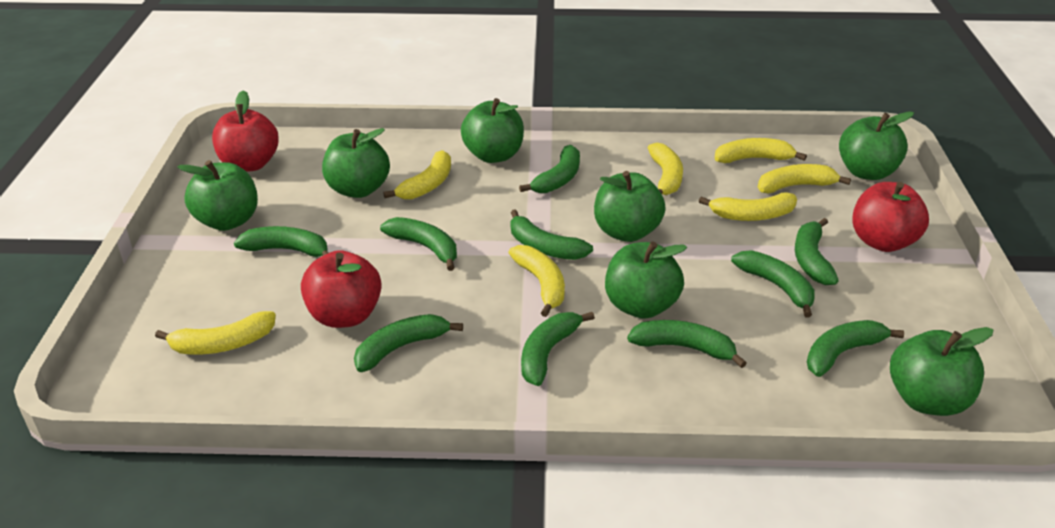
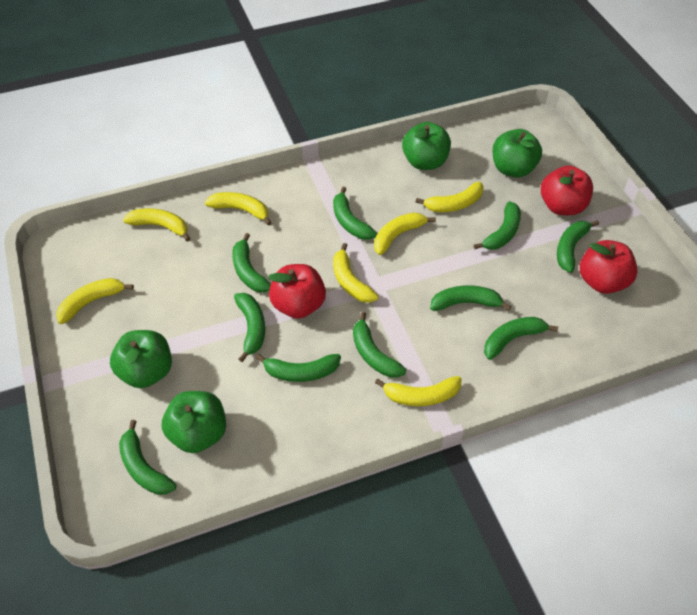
green apple: [177,160,258,231] [322,128,390,198] [461,98,524,163] [594,171,666,242] [605,241,687,319] [839,111,914,180] [890,327,993,416] = 7 -> [110,330,172,388] [162,391,226,453] [402,122,451,170] [492,129,542,178] = 4

